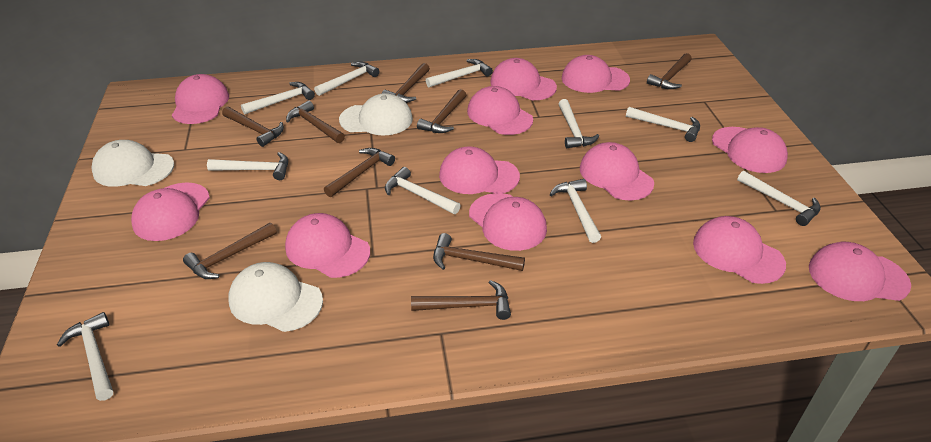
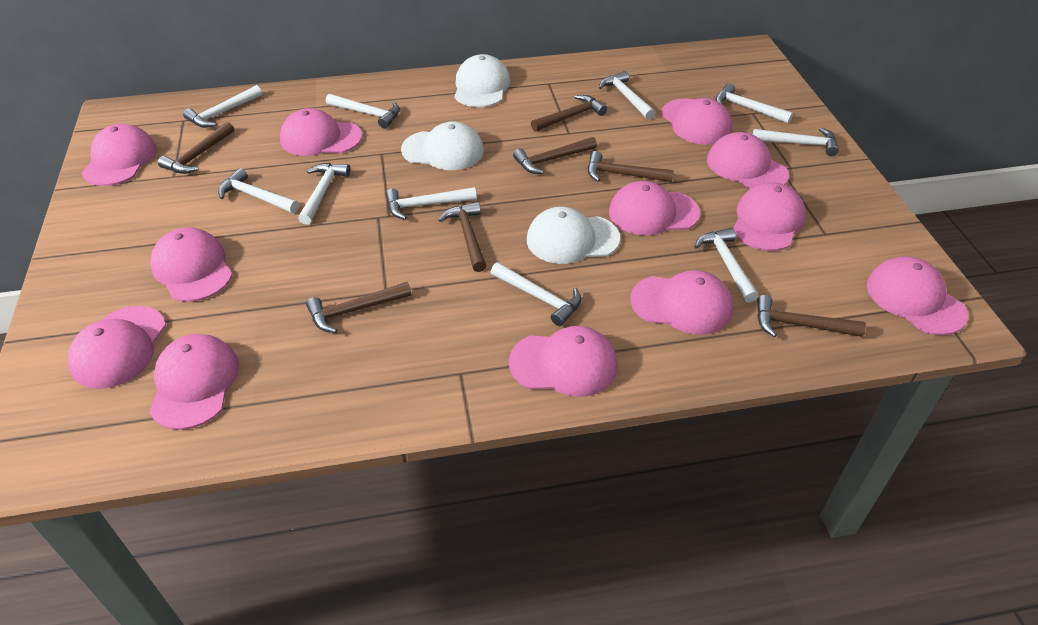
brown hammer: [183,223,277,279] [222,107,284,147] [286,100,345,143] [324,148,395,197] [382,63,430,103] [411,280,511,320] [417,89,466,133] [433,233,525,271] [647,53,692,89] = 9 -> [158,122,234,174] [306,282,412,333] [439,202,487,272] [513,137,597,174] [531,95,607,132] [588,151,674,182] [757,295,866,337] = 7

